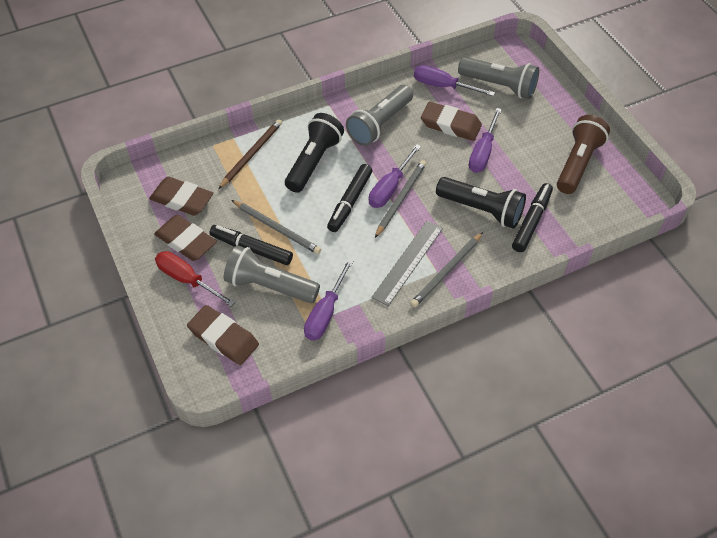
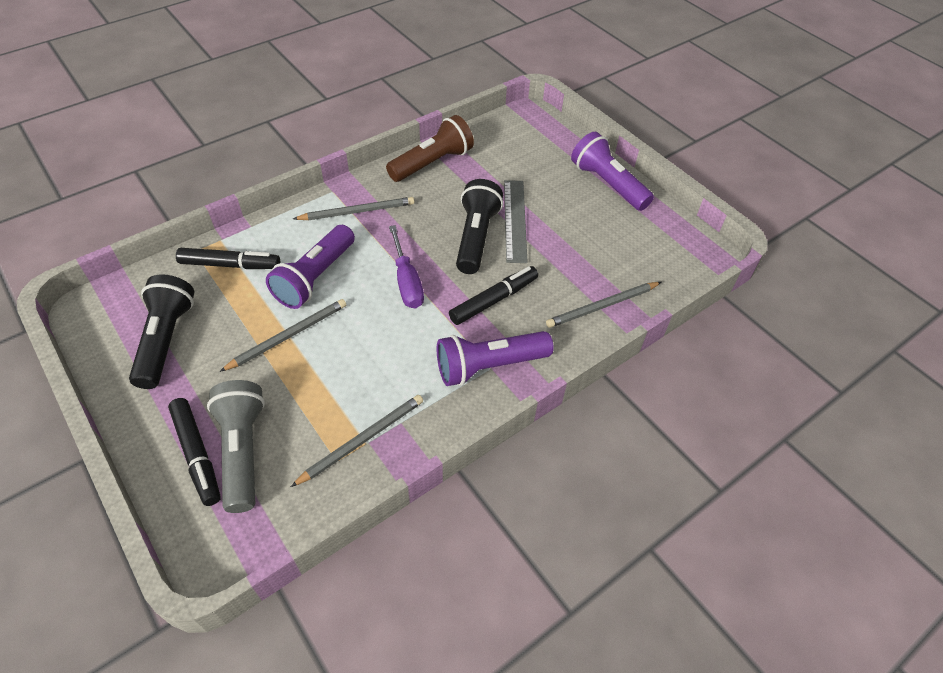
brown eraser: [149,177,213,216] [154,215,217,261] [187,305,259,365] [421,102,482,141] = 4 -> none = 0
brown pencil: [218,119,282,189] = 1 -> none = 0
grey flashlight: [224,245,320,303] [346,85,413,146] [458,57,539,99] = 3 -> [207,380,265,513] = 1
grey pencil: [231,200,321,254] [375,160,426,238] [410,232,483,307] = 3 -> [219,299,346,372] [291,395,423,487] [293,197,414,220] [546,282,661,328] = 4
purple flashlight: none = 0 -> [266,225,355,309] [437,331,554,386] [571,132,654,211] = 3
purple screwdriver: [304,259,354,340] [369,144,421,208] [414,65,495,96] [469,108,502,173] = 4 -> [389,225,424,308] = 1
red screwdriver: [155,251,235,307] = 1 -> none = 0

